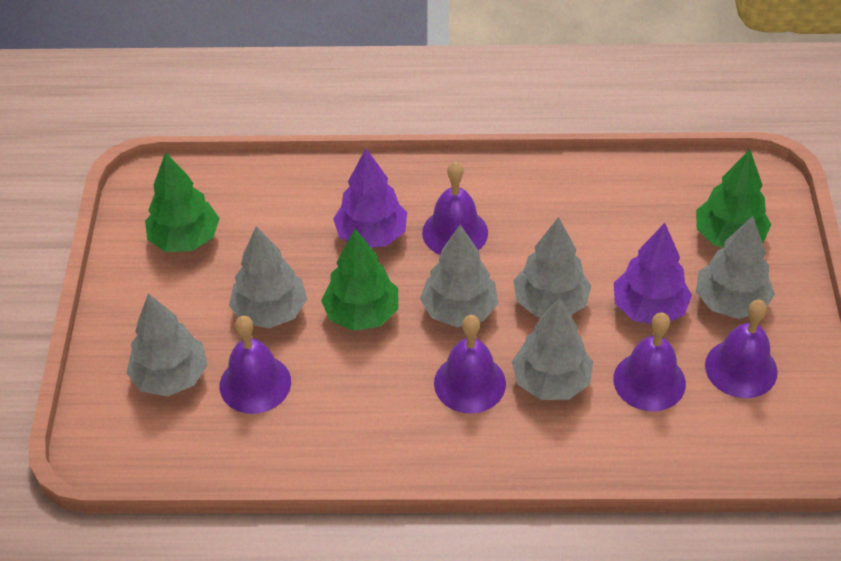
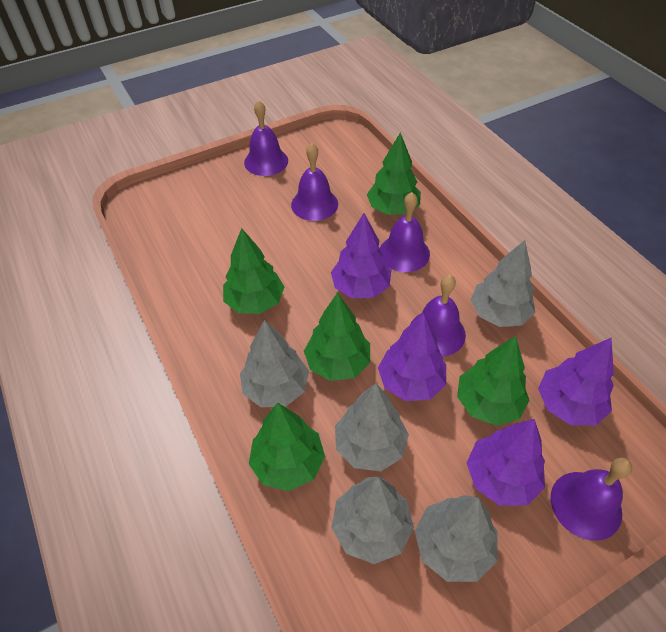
green tree: [145,152,220,252] [321,229,398,331] [696,149,771,248] = 3 -> [223,228,284,314] [249,403,325,491] [304,293,370,381] [367,133,421,215] [457,336,529,426] = 5
grey tree: [126,293,208,397] [229,226,307,328] [420,225,498,327] [512,297,593,400] [513,217,591,317] [696,216,775,319] = 6 -> [240,320,309,407] [332,477,414,564] [335,383,409,471] [415,495,498,582] [471,240,535,327] = 5
purple tree: [333,148,407,248] [614,223,692,324] = 2 -> [331,213,391,298] [378,313,446,401] [467,419,545,506] [538,338,614,425] = 4

